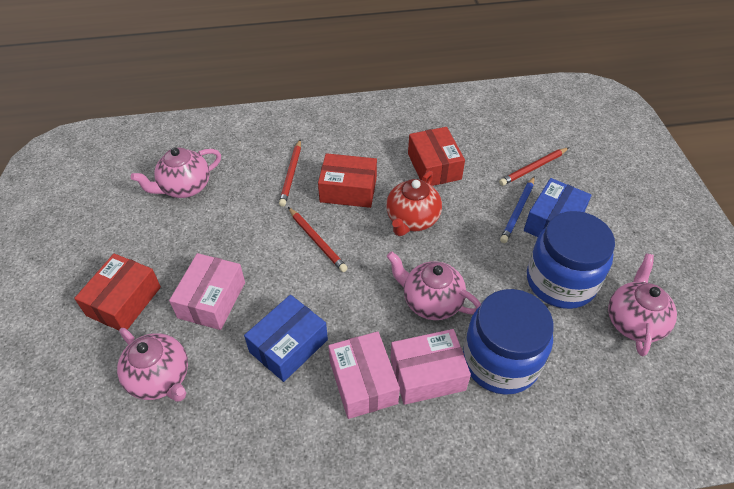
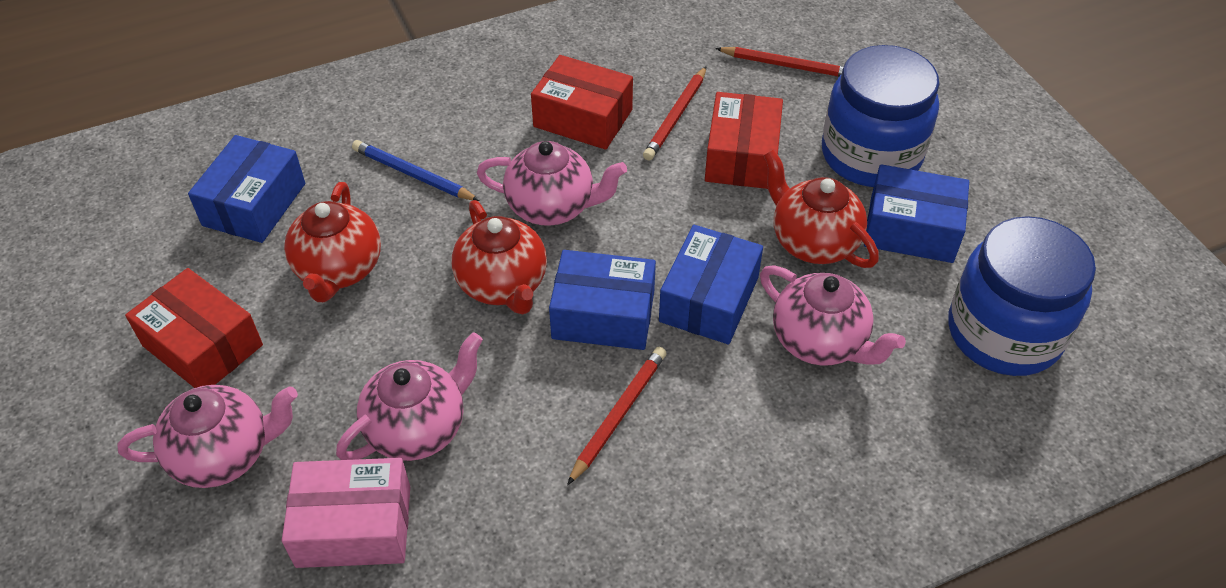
blue box: [244,295,328,382] [524,178,592,237] = 2 -> [188,135,305,243] [549,250,656,350] [659,225,763,344] [864,164,969,263] = 4
pink box: [169,253,245,330] [328,331,400,419] [390,329,471,405] = 3 -> [282,458,410,568] = 1
red teapot: [386,171,442,236] = 1 -> [284,182,381,302] [452,200,547,314] [764,149,879,268] = 3

